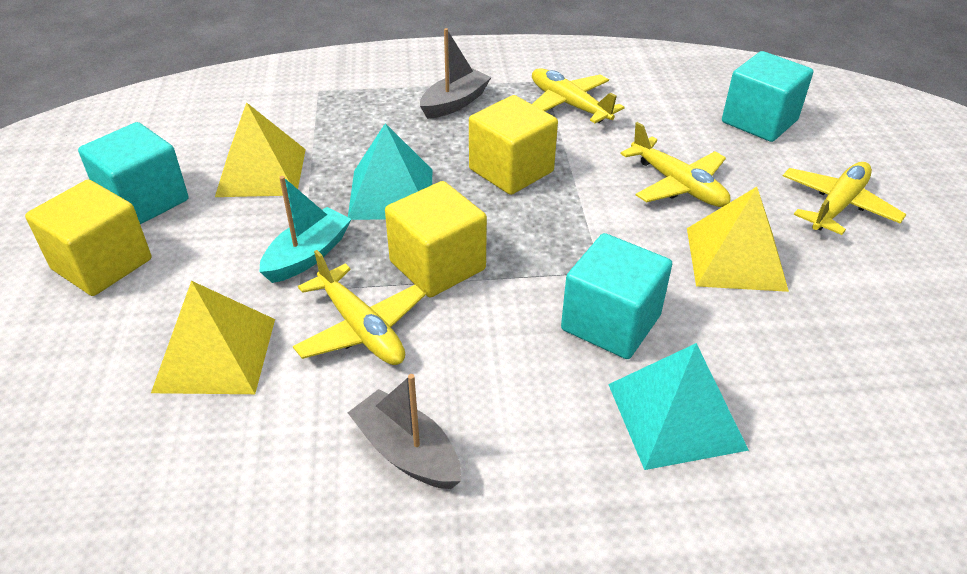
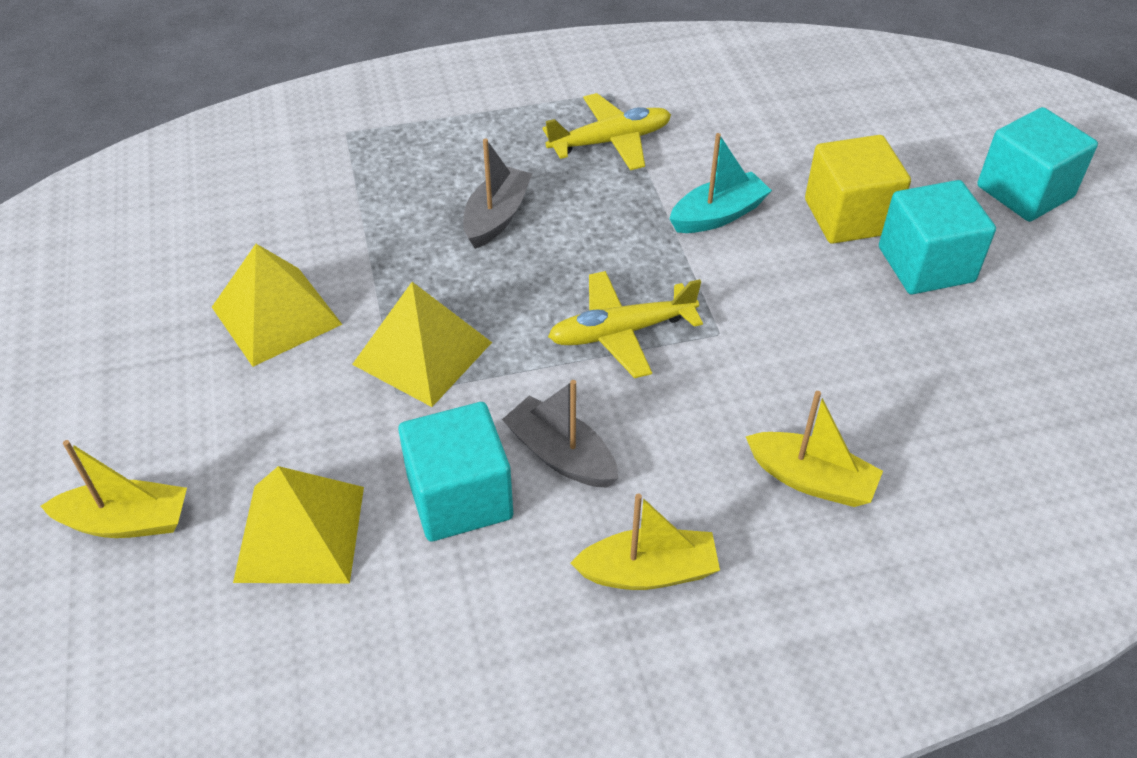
turquoise pyramid: [348,123,432,220] [608,343,749,470] = 2 -> none = 0
yellow boat: none = 0 -> [41,440,187,538] [571,494,720,590] [745,391,883,507] = 3
yellow cube: [25,180,151,296] [385,181,487,297] [469,95,558,195] = 3 -> [805,135,911,244] = 1
yellow plane: [293,250,425,365] [532,68,624,123] [621,122,731,207] [783,162,906,235] = 4 -> [543,93,671,170] [548,271,703,378] = 2

